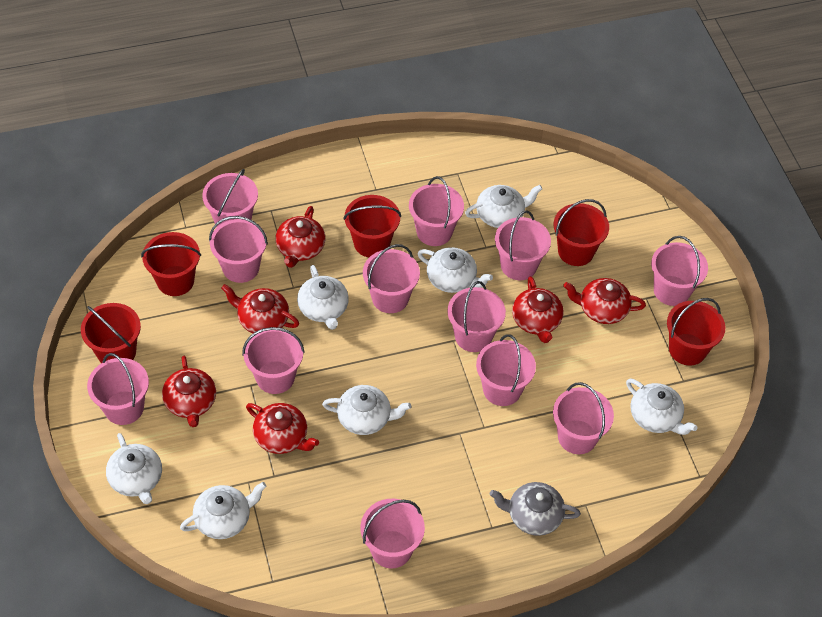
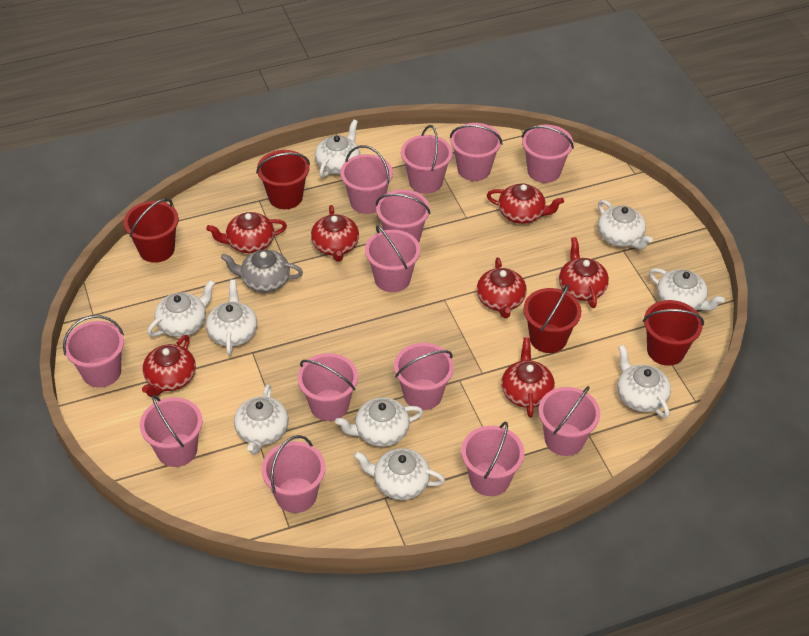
pink bucket: [87,353,149,425] [202,169,258,227] [209,216,268,283] [242,327,305,394] [361,499,425,568] [363,244,420,313] [409,176,464,246] [447,281,506,352] [476,334,536,406] [495,210,551,280] [553,382,614,454] [651,236,708,306] = 12 -> [63,315,124,388] [140,395,202,467] [261,435,326,513] [298,353,358,421] [340,145,393,214] [365,225,420,292] [376,189,431,243] [394,343,454,410] [401,125,453,194] [450,123,503,181] [461,422,524,496] [522,125,574,183] [538,386,600,456] = 13
red bucket: [81,303,141,363] [141,232,201,296] [343,195,401,257] [554,199,609,266] [667,298,725,365] = 5 -> [124,198,179,263] [256,150,310,209] [523,284,581,353] [643,300,704,366] = 4
red teapot: [162,356,216,427] [221,284,299,333] [246,403,319,454] [276,206,325,268] [512,276,564,343] [563,278,646,324] = 6 -> [142,335,196,397] [206,212,287,253] [311,205,359,262] [477,258,527,318] [487,183,564,224] [501,337,555,417] [559,237,609,308] = 7
white teapot: [106,433,162,504] [180,482,267,539] [297,265,349,330] [322,385,411,435] [418,247,493,293] [465,185,542,228] [626,378,697,435] = 7 -> [147,280,215,337] [206,280,257,355] [234,384,289,454] [315,120,360,178] [335,397,423,447] [354,448,445,500] [598,200,653,249] [617,345,671,418] [649,268,725,311] = 9

